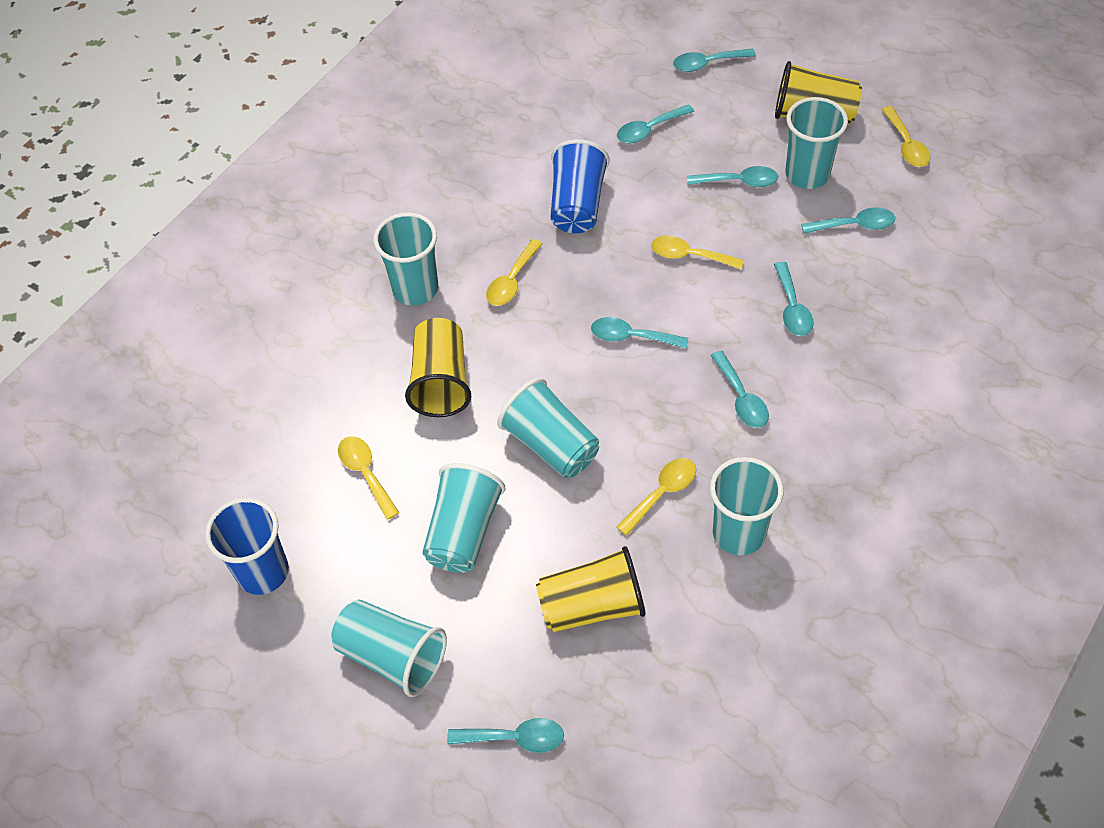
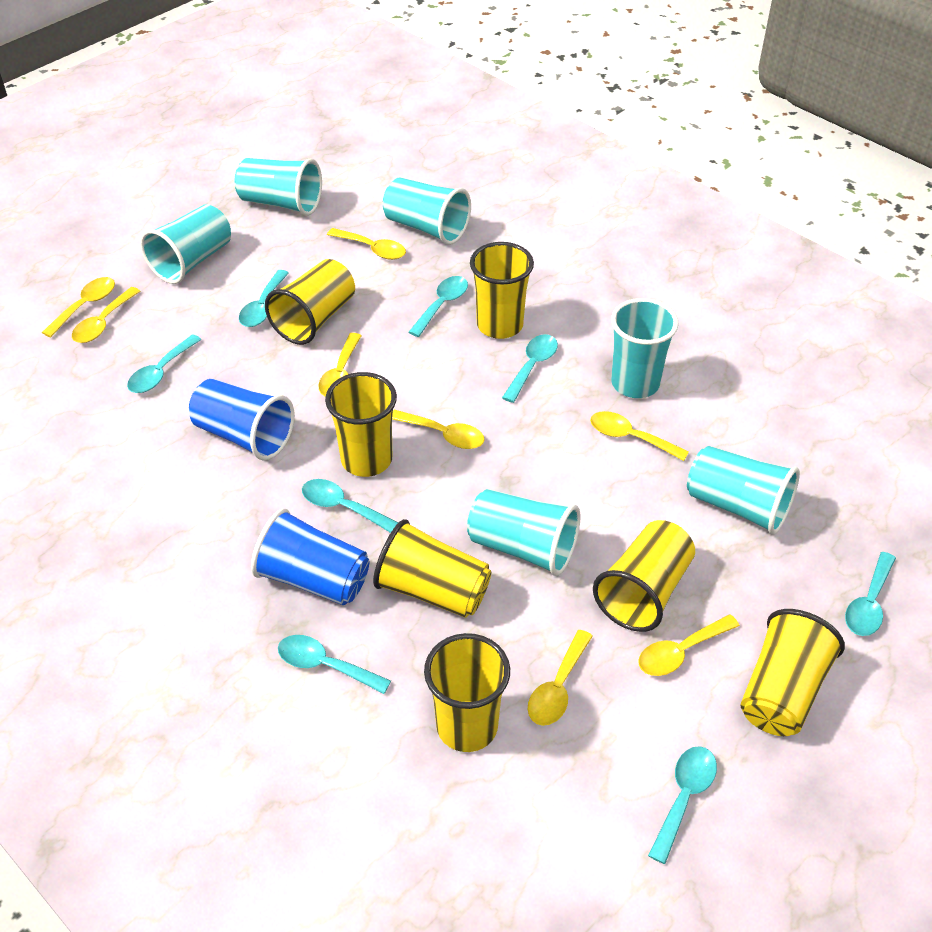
yellow cup: [405,318,471,417] [536,546,646,632] [775,61,862,125] = 3 -> [265,259,355,345] [325,372,397,477] [373,519,491,618] [424,633,510,752] [470,242,534,339] [593,520,695,632] [740,609,845,736] = 7
yellow spoon: [338,436,400,520] [486,239,542,306] [616,458,696,536] [651,235,744,270] [882,106,931,167] = 5 -> [42,277,115,338] [72,287,140,343] [318,333,362,397] [327,228,406,260] [392,410,485,449] [528,630,593,726] [590,411,689,461] [638,614,740,676] = 8

